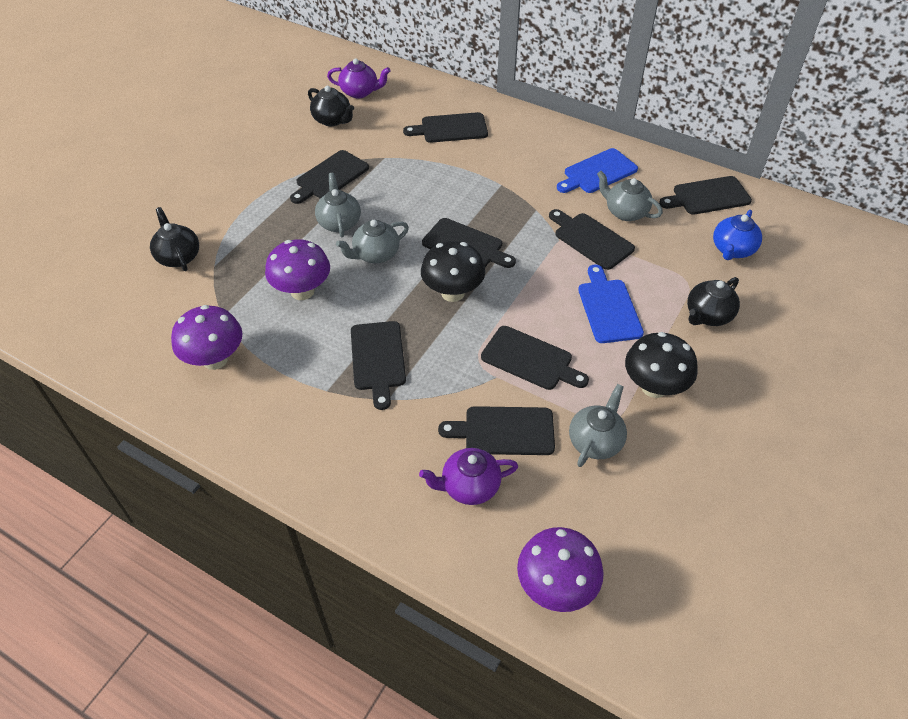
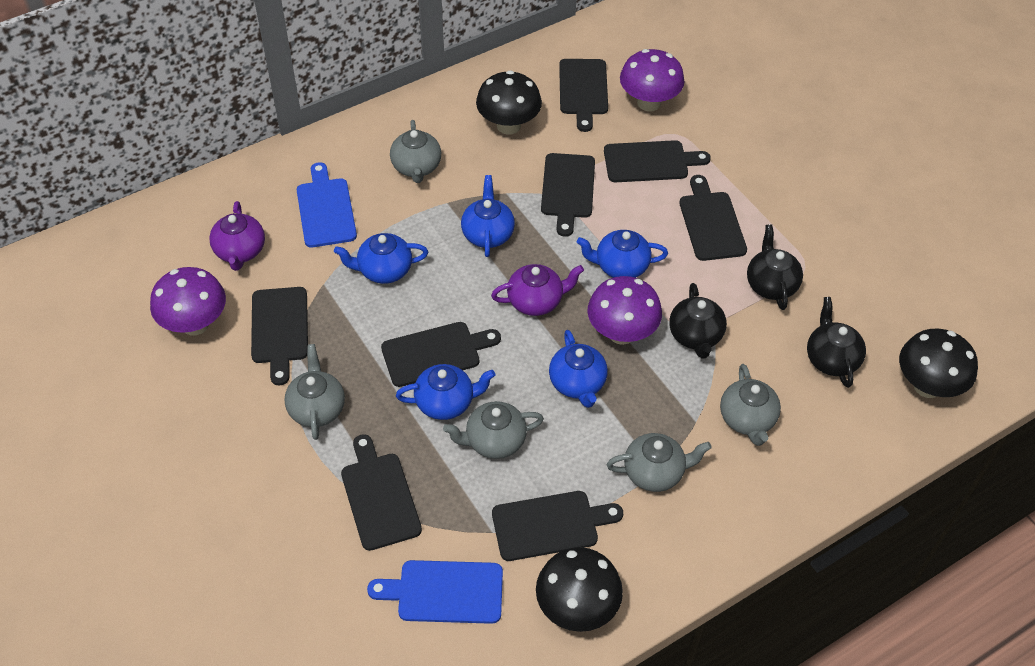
black mushroom: [421,241,485,302] [625,332,698,398] = 2 -> [476,70,542,135] [536,547,623,632] [899,329,978,398] = 3
blue teapot: [713,210,762,260] = 1 -> [334,233,428,284] [396,364,495,420] [461,175,515,257] [549,330,608,408] [577,230,668,278] = 5
grey teapot: [315,173,361,237] [336,220,409,263] [569,384,627,467] [597,171,663,221] = 4 -> [284,344,345,440] [390,120,441,183] [443,401,544,459] [607,433,712,492] [720,364,781,446] = 5

